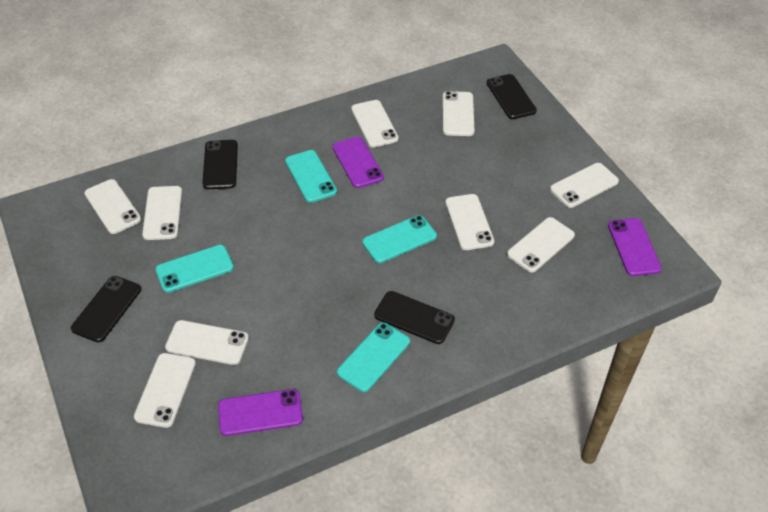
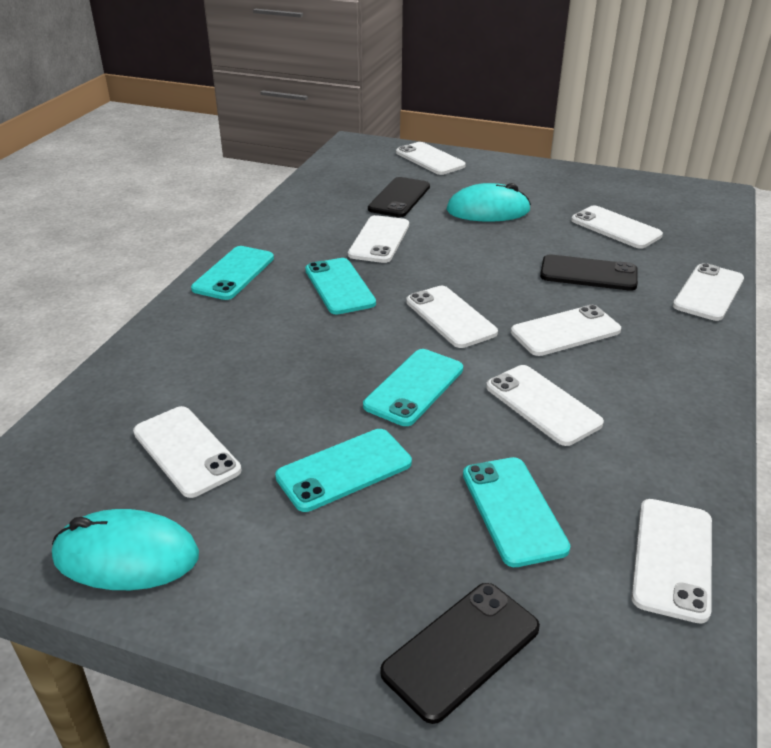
black phone: [71,276,141,342] [202,140,238,189] [374,291,455,344] [487,74,537,119] = 4 -> [368,177,430,217] [380,583,540,724] [540,254,638,291] = 3
purple phone: [218,389,303,436] [332,137,384,188] [608,218,662,276] = 3 -> none = 0
turquoise mouse: none = 0 -> [52,509,199,590] [447,183,531,222] = 2
turquoise phone: [155,245,234,293] [285,150,337,203] [337,322,410,392] [362,215,437,263] = 4 -> [191,246,274,300] [275,429,412,512] [305,258,376,315] [363,349,463,426] [463,457,570,567] = 5

